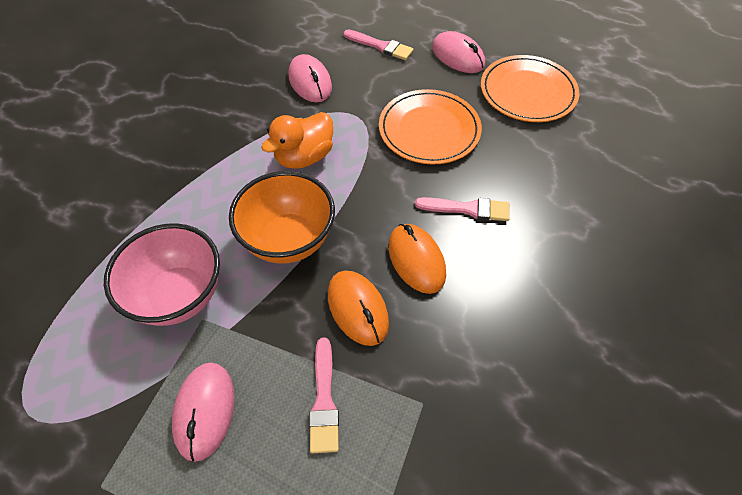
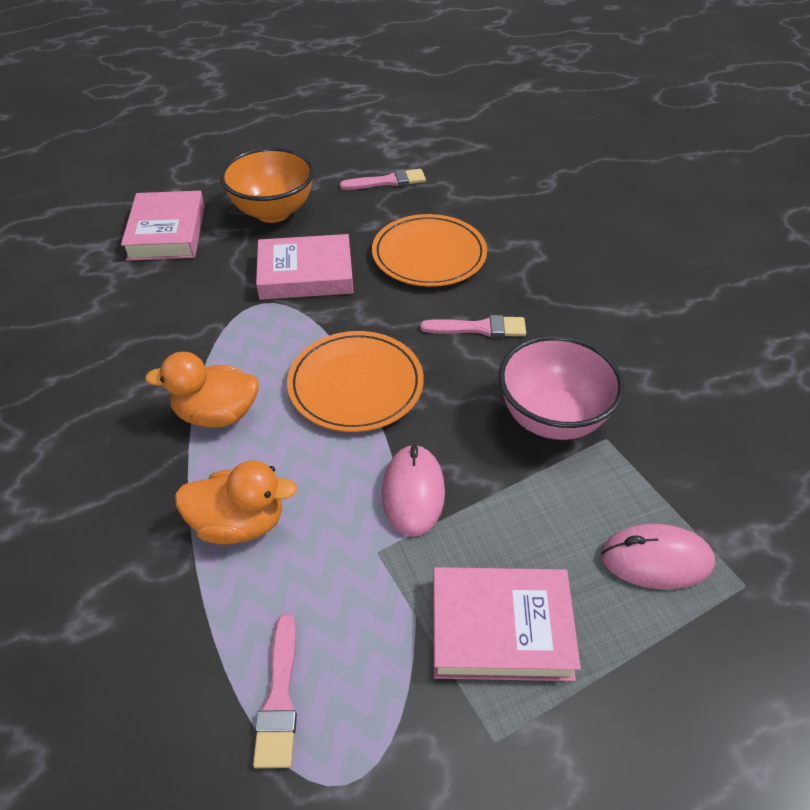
orange duck: [261,112,333,169] = 1 -> [145,352,259,428] [175,460,297,544] = 2
orange mouse: [328,270,389,346] [389,224,446,294] = 2 -> none = 0
pink book: none = 0 -> [121,191,205,261] [256,234,353,300] [433,567,581,681] = 3
pink mouse: [172,362,235,462] [288,54,332,102] [432,31,485,73] = 3 -> [382,444,445,537] [601,524,715,589] = 2

